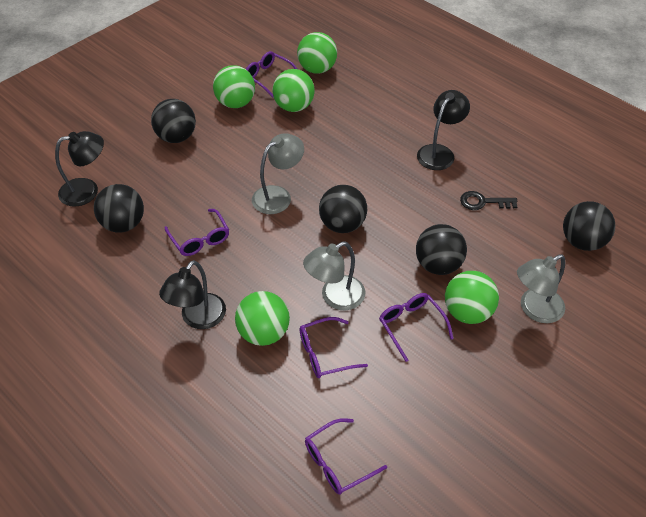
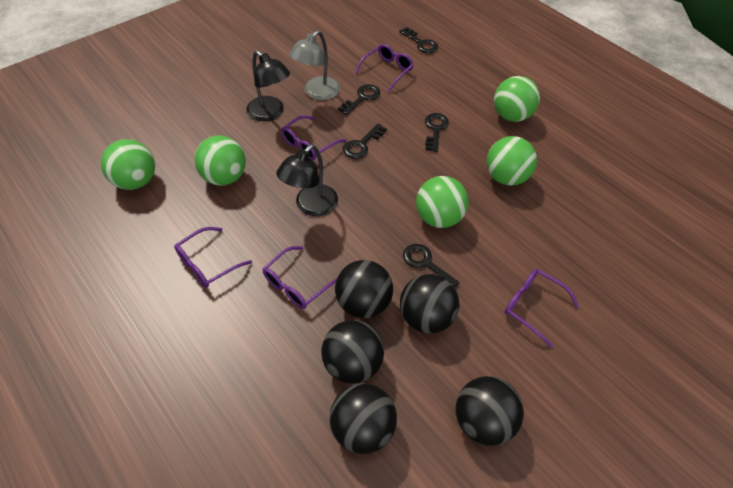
black key: [460,191,517,210] = 1 -> [338,84,380,115] [343,124,387,159] [399,27,438,53] [403,244,460,287] [425,113,449,152] = 5
black lamp: [55,131,104,207] [159,260,226,329] [417,90,470,170] = 3 -> [247,50,290,121] [276,144,338,216] = 2
grey lamp: [252,133,304,214] [303,242,365,311] [517,254,565,323] = 3 -> [289,30,340,100] = 1

